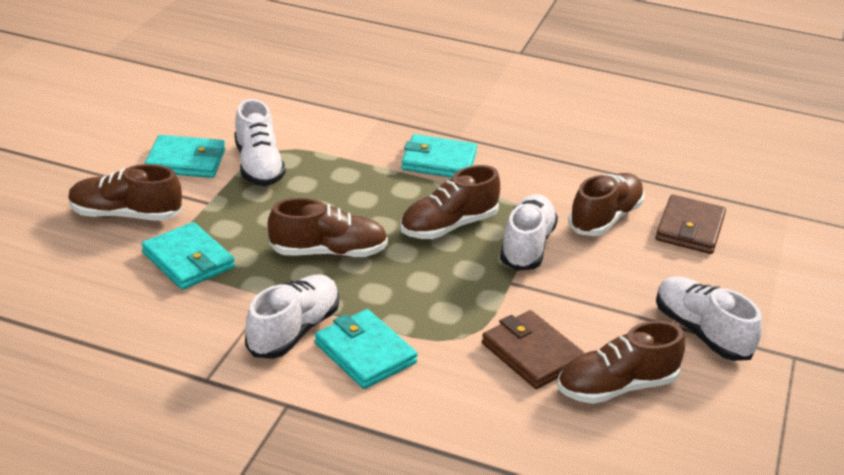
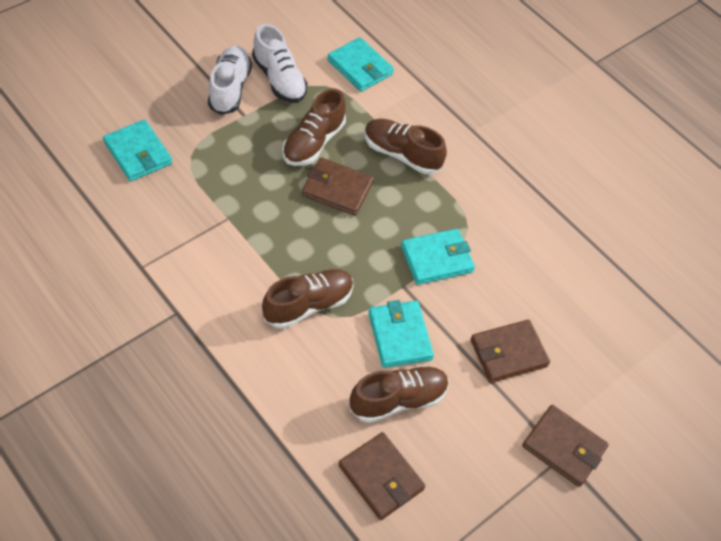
brown shoe: [68,164,182,221] [268,198,388,257] [400,165,500,239] [558,321,685,404] [568,173,644,236] = 5 -> [262,269,354,329] [282,89,346,166] [350,366,449,423] [364,119,447,174] = 4
brown wallet: [482,310,585,389] [655,194,726,254] = 2 -> [302,157,374,216] [339,432,425,520] [470,320,550,383] [522,405,609,487] = 4
white shoe: [234,99,286,186] [245,274,339,359] [500,194,558,271] [656,276,762,361] = 4 -> [208,46,252,115] [252,24,307,103] = 2

